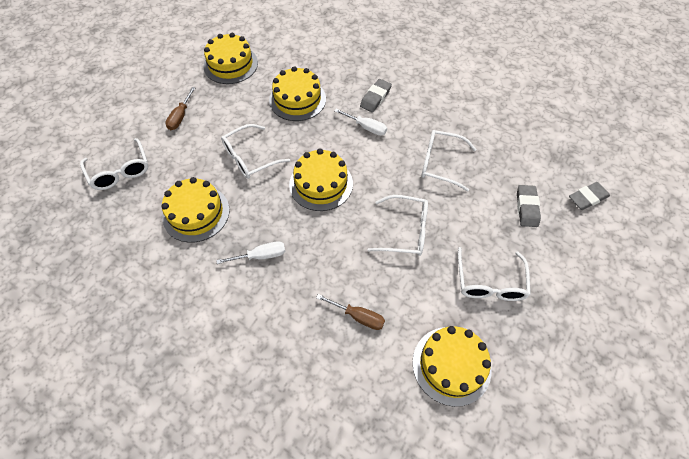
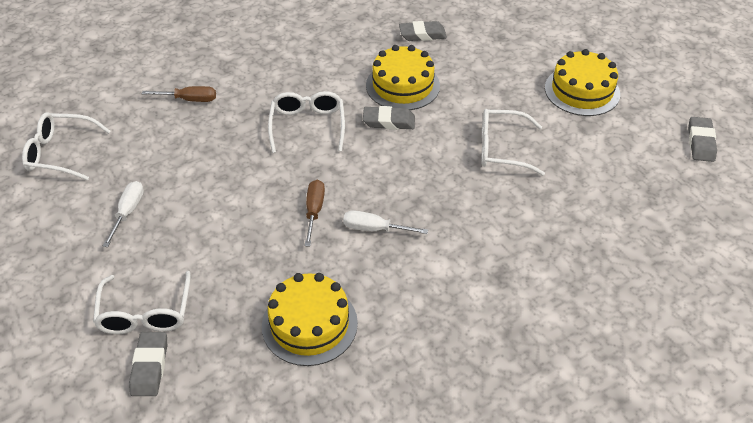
grey eraser: [360,79,392,112] [517,185,541,227] [569,182,610,210] = 3 -> [129,332,167,396] [363,106,415,130] [399,21,447,41] [688,117,717,162] = 4
white glasses: [80,138,148,190] [221,124,290,179] [368,195,428,256] [421,130,476,191] [458,247,531,301] = 5 -> [22,112,111,180] [93,271,191,334] [268,91,345,153] [481,109,545,176] = 4
yellow cake: [161,177,230,243] [203,33,258,84] [269,66,326,121] [289,149,353,211] [412,326,491,407] = 5 -> [262,273,358,366] [366,45,440,110] [545,49,620,116] = 3

